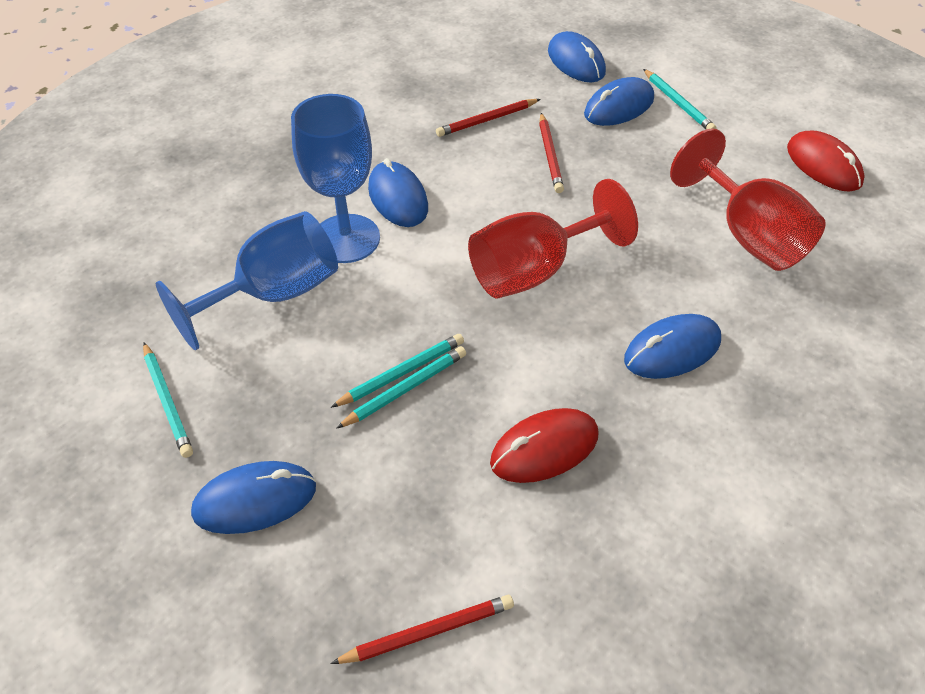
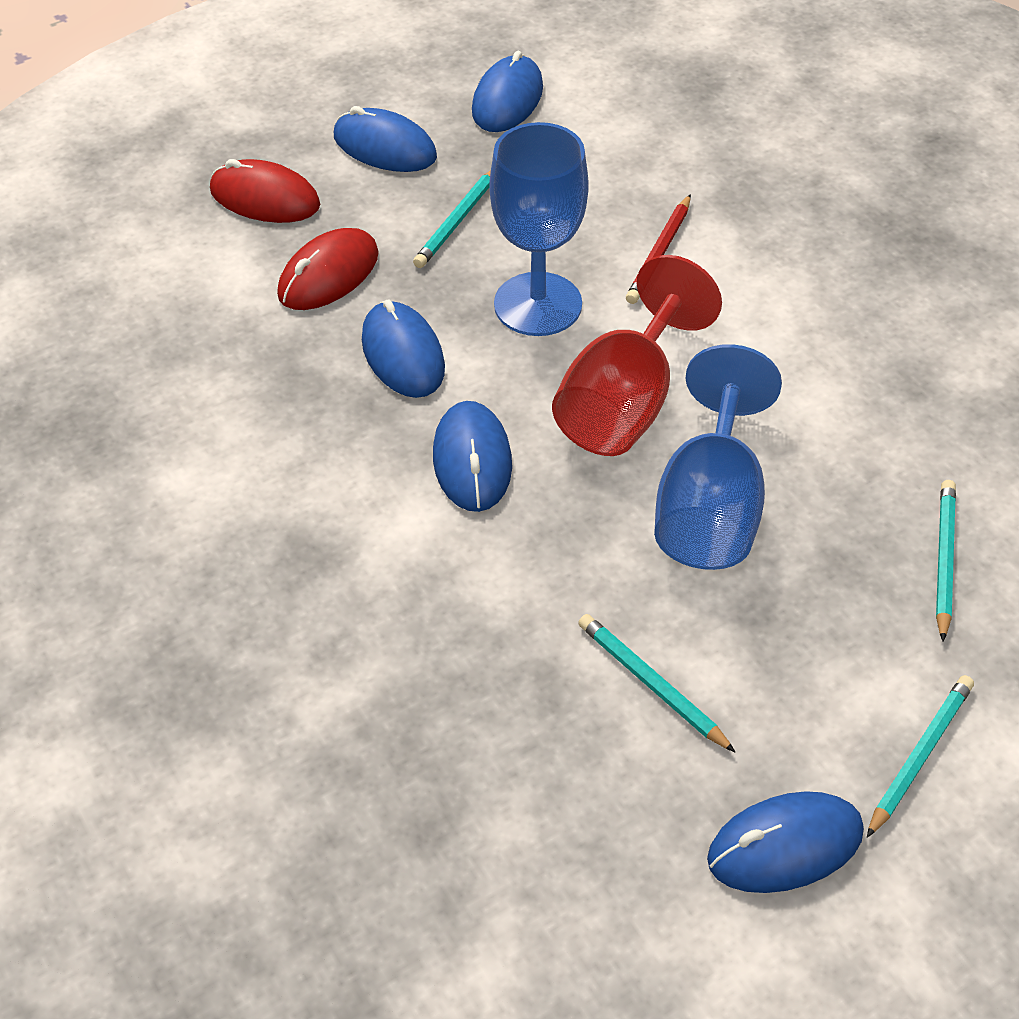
red goblet: [468,179,638,299] [670,129,826,271] = 2 -> [552,255,722,456] = 1
red pencil: [331,595,514,664] [436,99,541,137] [539,113,564,193] = 3 -> [626,194,691,304] = 1

